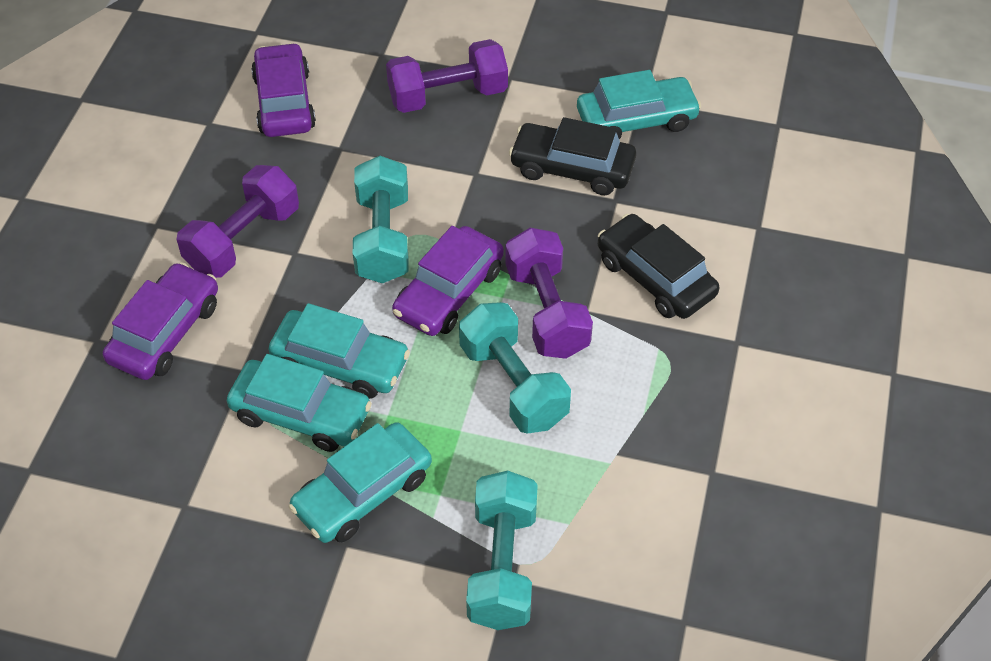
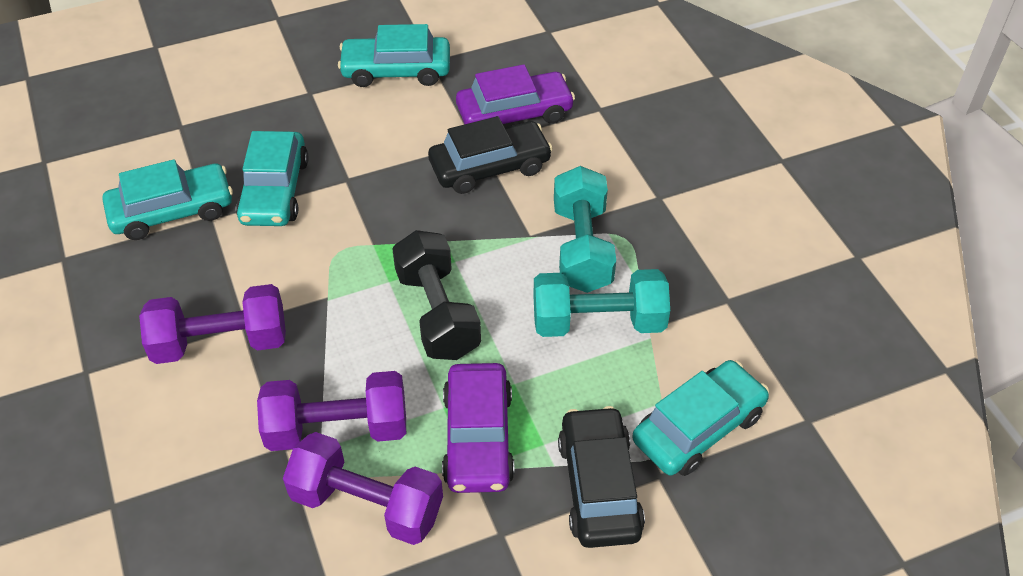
black dumbbell: none = 0 -> [392,230,481,360] = 1
purple car: [103,262,218,380] [251,43,316,137] [392,226,504,336] = 3 -> [442,363,515,493] [456,64,575,124] = 2
turquoise dumbbell: [353,156,408,283] [459,302,571,434] [466,471,538,630] = 3 -> [533,269,670,337] [554,166,616,293] = 2

